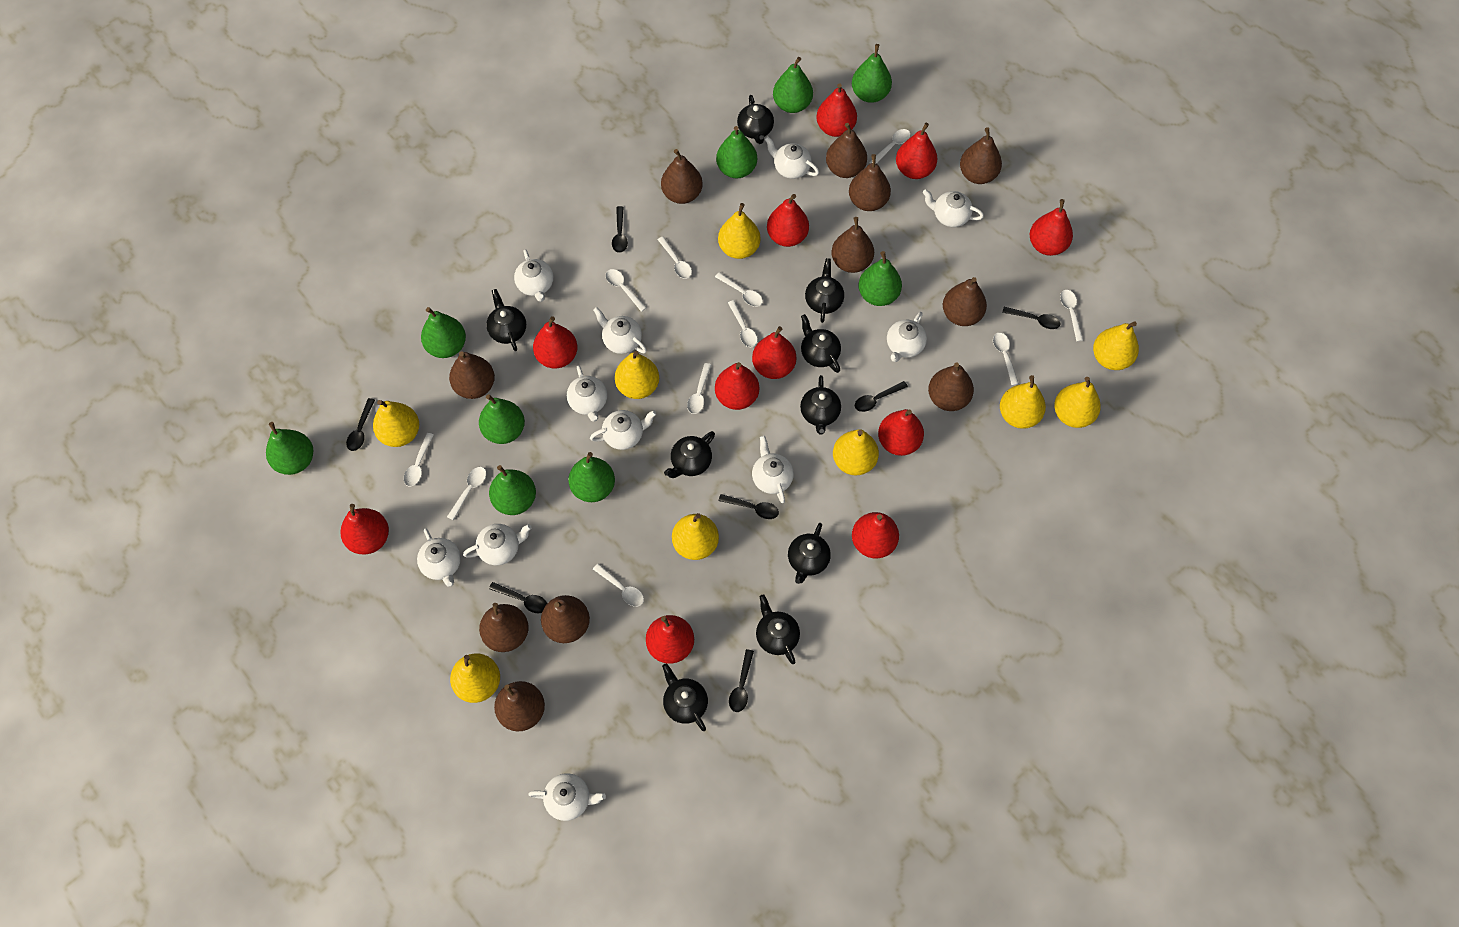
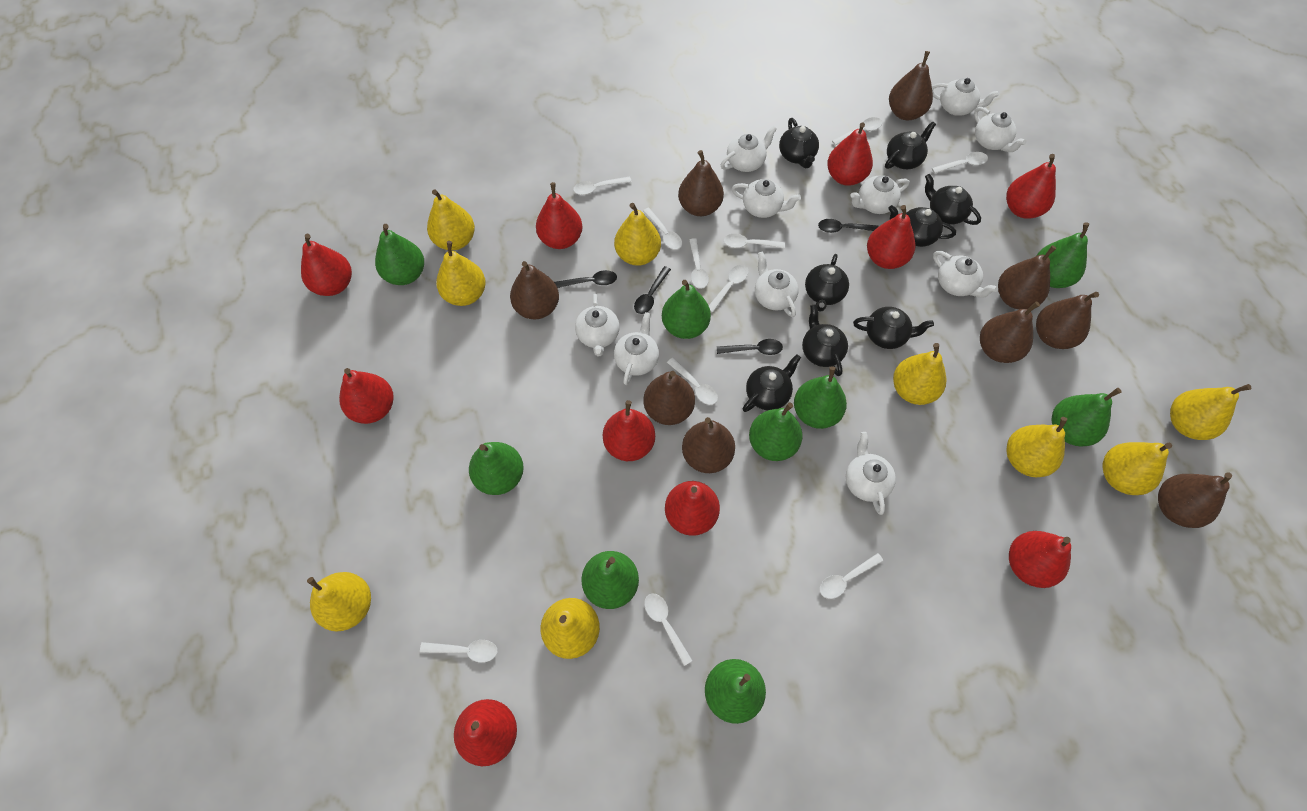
black spoon: [346,398,375,451] [489,582,547,613] [612,206,628,253] [718,494,779,519] [729,649,754,712] [855,381,908,412] [1002,307,1060,329] = 7 -> [554,270,617,288] [634,266,671,314] [717,339,783,355] [818,219,879,233] = 4
black teapot: [486,289,526,351] [662,663,708,731] [664,431,715,478] [737,95,774,144] [756,594,800,664] [788,523,831,584] [800,375,841,434] [801,314,841,373] [805,258,844,323] = 9 -> [743,354,801,412] [779,118,819,168] [802,304,848,376] [805,254,849,312] [853,307,934,349] [885,121,936,169] [888,205,956,247] [925,174,981,225] = 8
brown pear: [449,351,495,399] [479,603,528,652] [494,681,545,731] [541,595,590,643] [661,149,703,204] [826,123,867,178] [831,217,874,273] [849,154,891,211] [928,363,974,411] [943,277,987,326] [960,127,1002,184] = 11 -> [510,261,559,320] [644,371,695,425] [678,150,724,216] [682,417,735,473] [889,51,933,120] [980,302,1040,363] [998,245,1056,309] [1036,292,1099,349] [1158,473,1232,528] = 9
red pear: [340,504,389,555] [533,316,577,369] [646,615,694,664] [715,362,759,410] [752,326,796,379] [767,194,809,247] [816,83,857,137] [852,512,899,558] [878,409,924,456] [896,123,937,179] [1030,199,1073,256] = 11 -> [301,233,352,296] [339,368,394,424] [454,699,517,766] [536,182,582,249] [603,400,655,461] [665,481,720,536] [827,122,873,186] [867,205,915,269] [1006,154,1056,219] [1009,531,1071,588] = 10
white teapot: [417,528,461,587] [463,524,532,565] [514,249,553,302] [529,773,606,821] [567,365,607,422] [590,410,656,450] [593,307,647,354] [752,435,794,503] [765,136,819,179] [887,312,927,362] [923,189,984,227] = 11 -> [575,294,620,356] [614,312,659,385] [721,126,777,172] [732,179,801,218] [755,251,798,317] [846,432,896,515] [851,175,909,214] [932,78,999,116] [933,251,998,298] [974,107,1026,152] = 10

